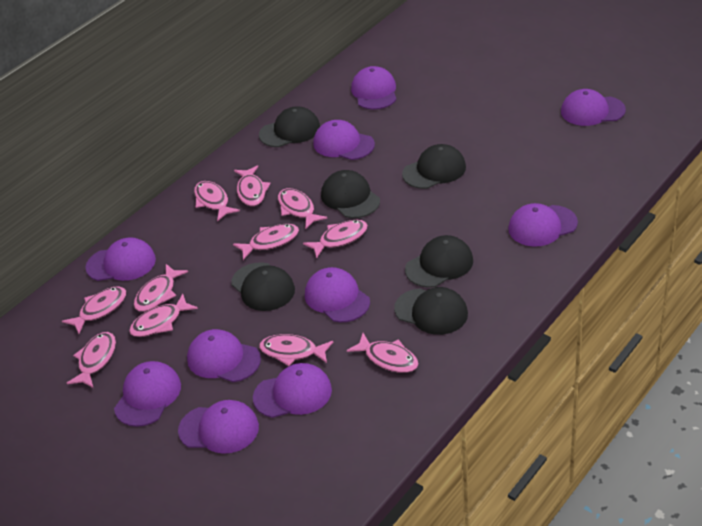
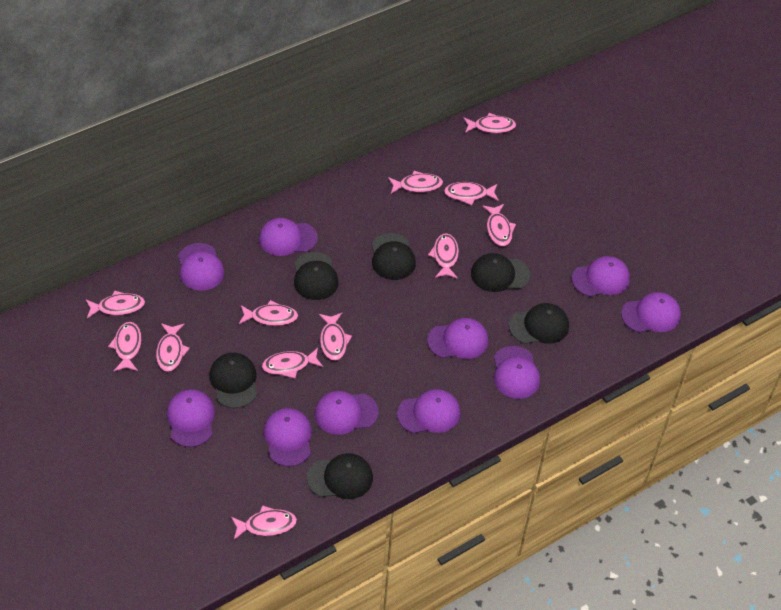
pink fish: [62,286,126,334] [67,332,116,388] [129,294,198,337] [134,264,188,312] [194,181,240,221] [233,224,299,260] [234,165,271,206] [259,334,333,366] [278,188,327,229] [303,220,368,259] [347,333,419,373] = 11 -> [86,291,145,318] [108,322,142,371] [156,323,190,372] [231,505,297,540] [239,300,298,326] [262,348,323,378] [319,313,352,361] [388,171,443,194] [428,233,459,279] [444,182,499,205] [464,113,516,133] [483,204,516,246] = 12

